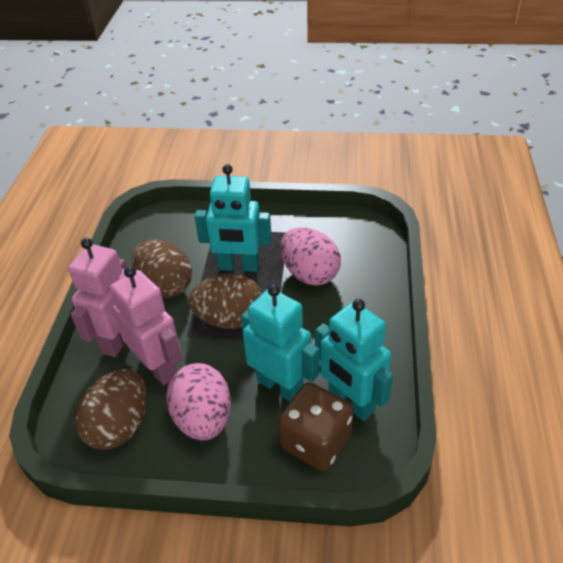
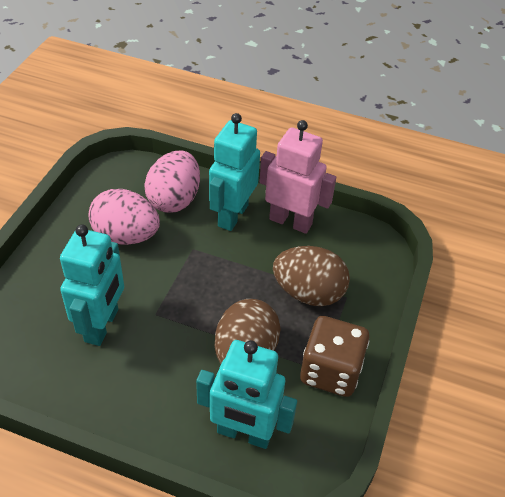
brown egg: [74,369,147,450] [131,240,192,297] [188,273,262,329] = 3 -> [215,299,281,364] [273,246,350,306] = 2
pink robot: [68,238,127,357] [110,266,181,386] = 2 -> [259,120,336,234] = 1

